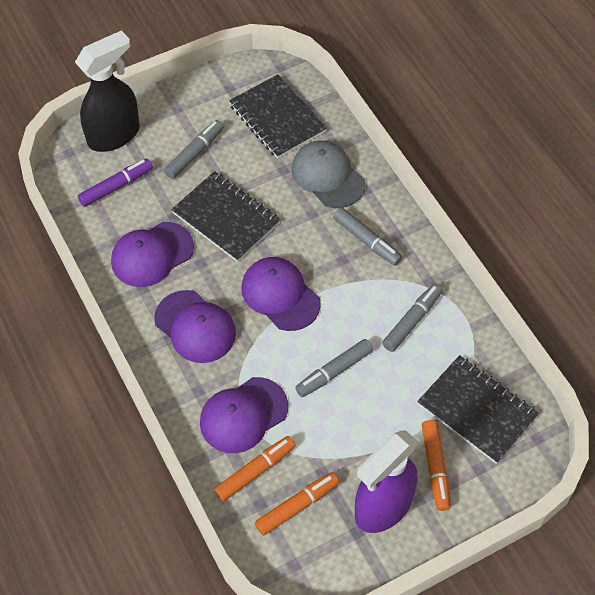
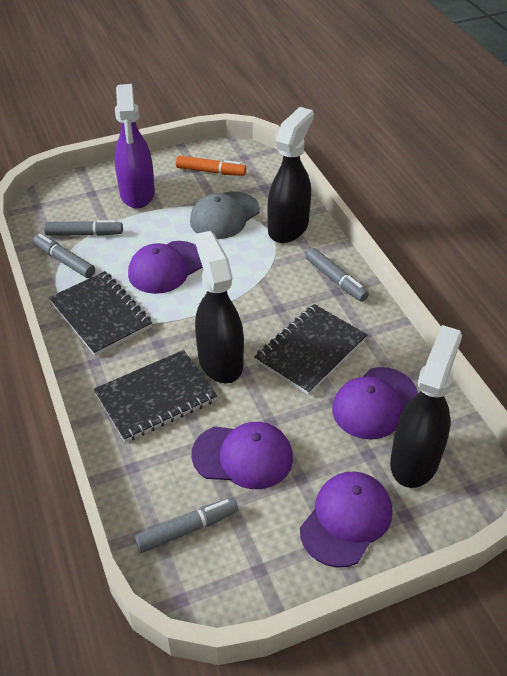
black spray bottle: [75,30,140,152] = 1 -> [195,231,244,384] [267,107,314,243] [390,325,462,488] = 3
orange marker: [214,436,296,502] [255,472,339,536] [422,420,451,511] = 3 -> [176,156,246,176] = 1
purple marker: [78,159,153,207] = 1 -> none = 0

